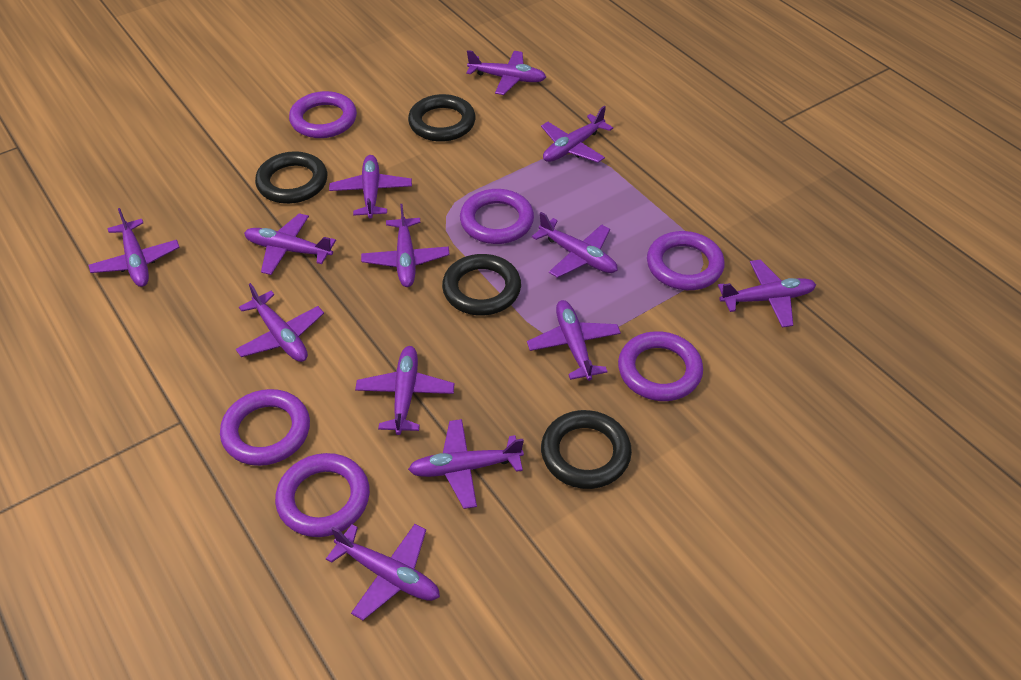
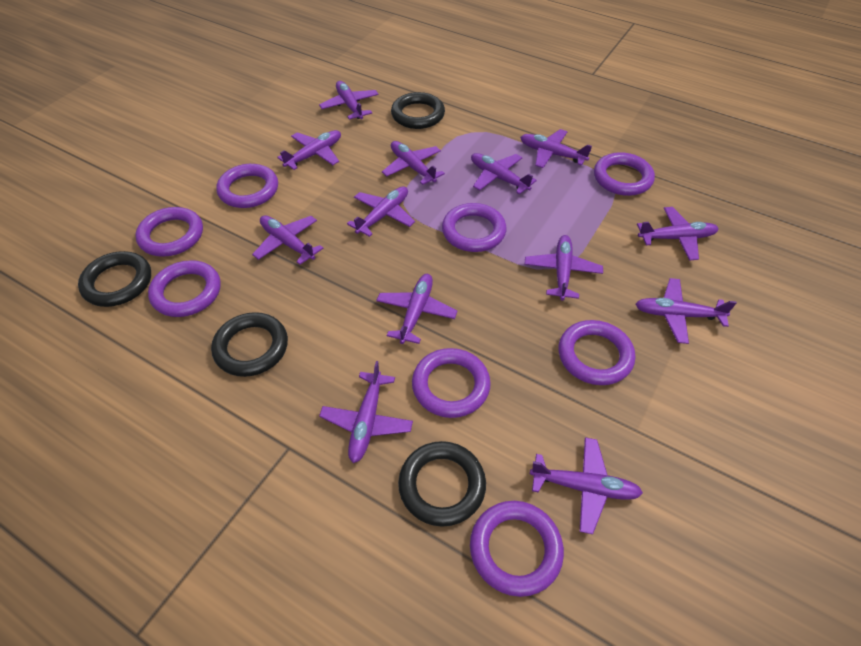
purple ring: [220,389,310,466] [275,453,370,537] [289,91,357,138] [460,189,534,244] [618,331,703,401] [647,231,725,290] = 6 -> [135,207,203,257] [148,260,221,317] [216,164,278,208] [412,348,491,418] [442,203,506,252] [470,501,564,597] [558,320,635,385] [594,152,655,196] = 8

